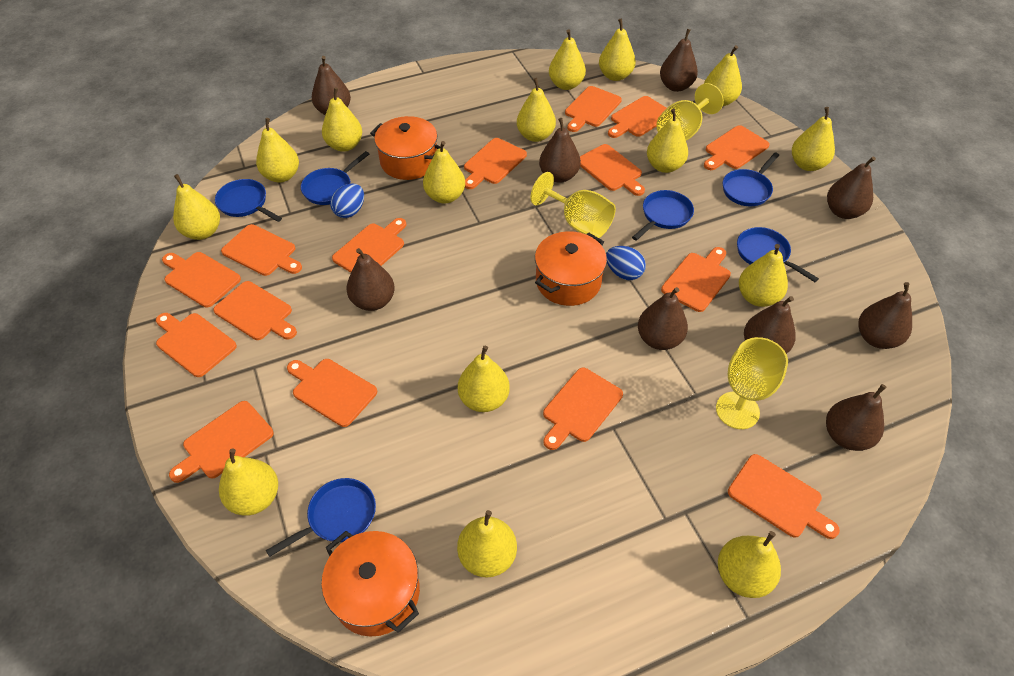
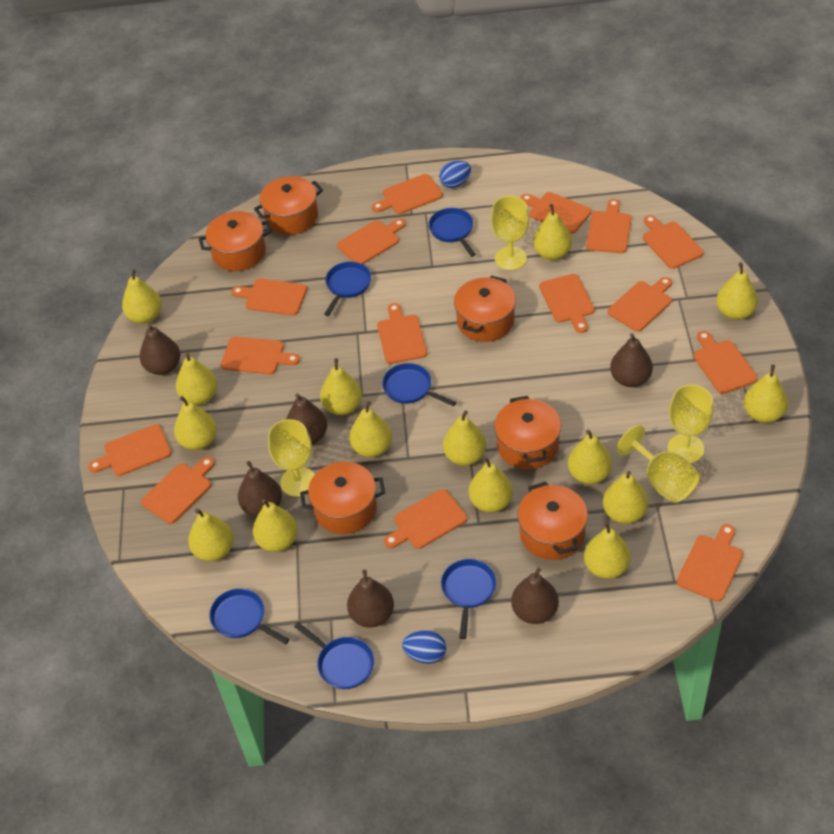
brown pear: [312,56,351,115] [347,248,395,311] [539,118,581,183] [638,287,688,350] [660,29,698,92] [744,296,796,354] [826,384,887,451] [827,156,876,219] [858,282,912,349] = 9 -> [140,323,180,375] [238,461,282,517] [286,393,327,445] [347,569,394,628] [511,568,559,624] [610,333,653,387] = 6
orange pot: [321,531,420,637] [370,116,440,180] [535,231,607,306] = 3 -> [199,211,271,271] [254,176,323,235] [300,462,385,534] [454,275,516,342] [494,396,561,469] [517,481,588,560] = 6
yellow goblet: [531,172,616,238] [657,83,724,141] [716,337,788,429] = 3 -> [268,419,315,497] [491,196,529,270] [617,425,700,503] [668,385,713,463] = 4

